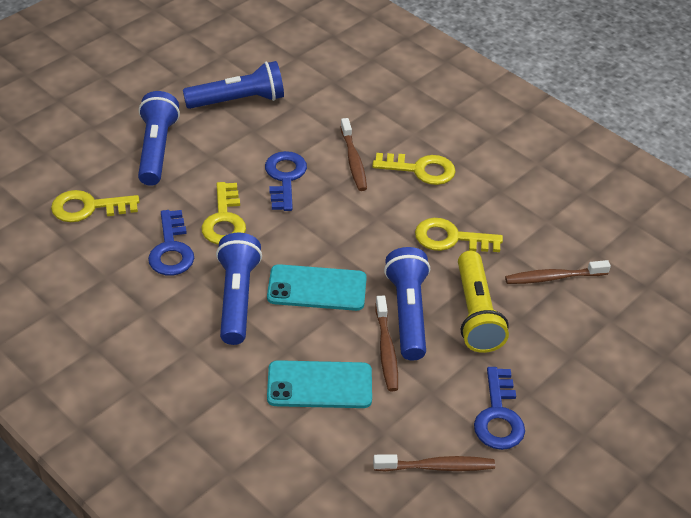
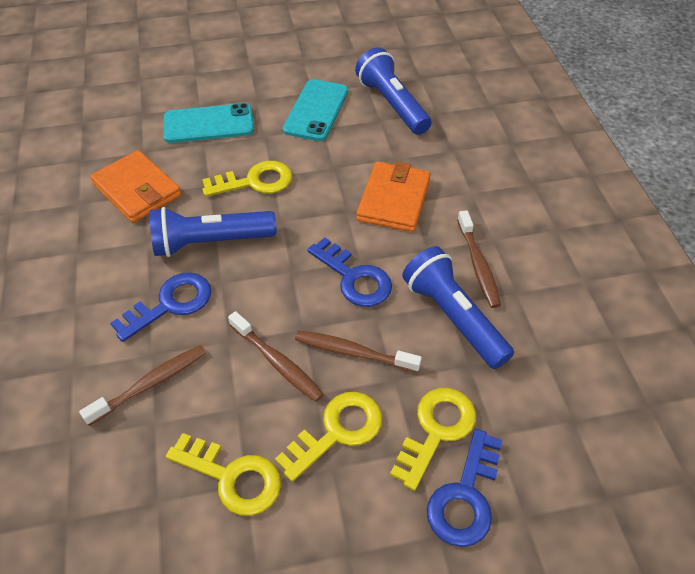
blue flashlight: [138,91,180,186] [183,61,284,109] [216,233,262,345] [384,247,430,360] = 4 -> [149,207,276,257] [355,47,432,135] [402,246,514,369] = 3
orange wallet: none = 0 -> [90,150,181,223] [356,162,431,232] = 2
yellow flashlight: [458,251,509,353] = 1 -> none = 0

